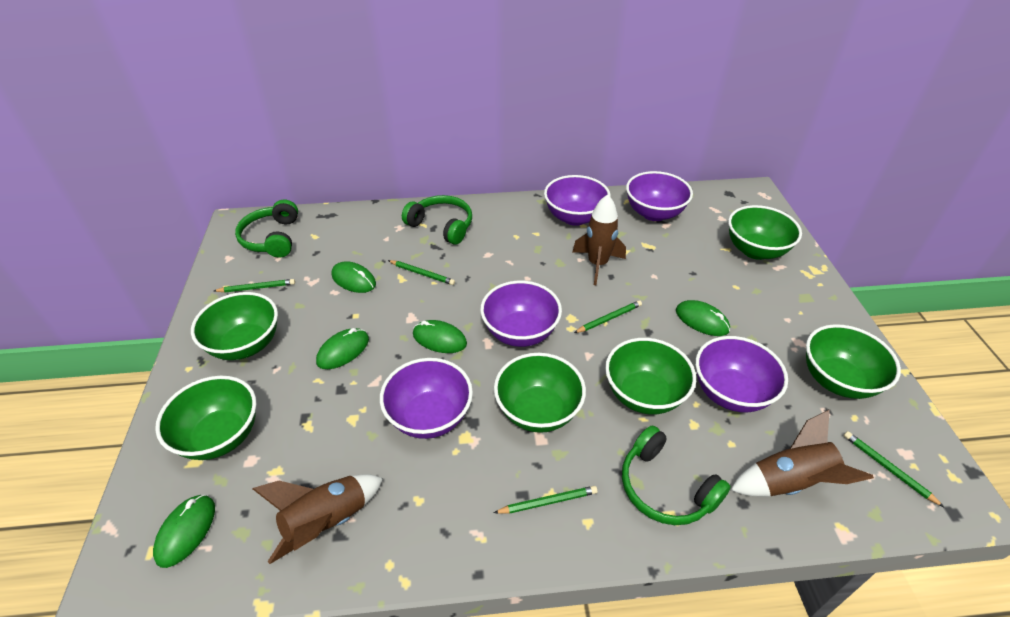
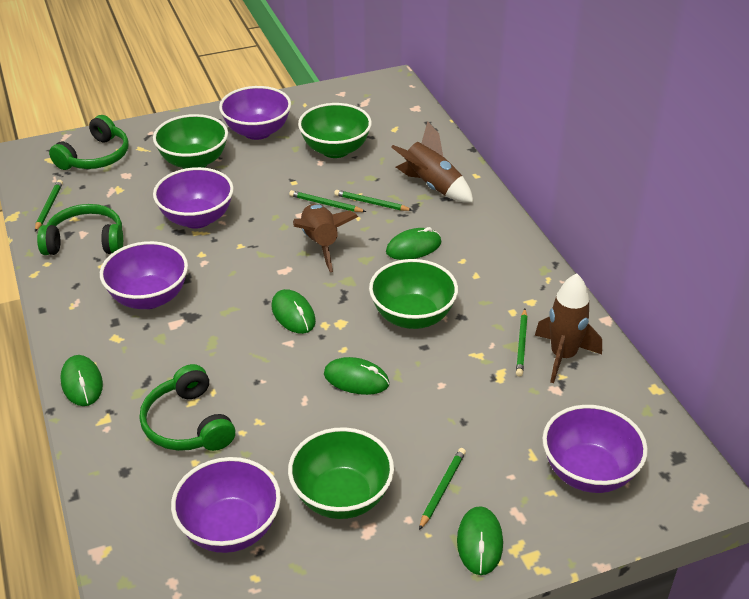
green bowl: [155,375,256,460] [191,292,278,360] [494,353,586,433] [605,338,696,415] [728,205,802,260] [806,324,901,399] = 6 -> [153,114,228,169] [288,427,394,519] [298,103,372,158] [369,259,458,329] = 4

